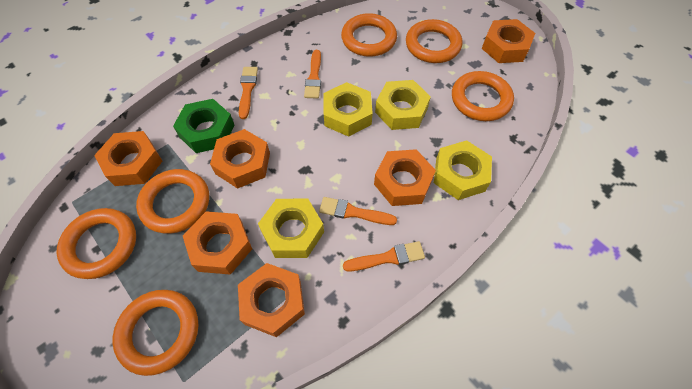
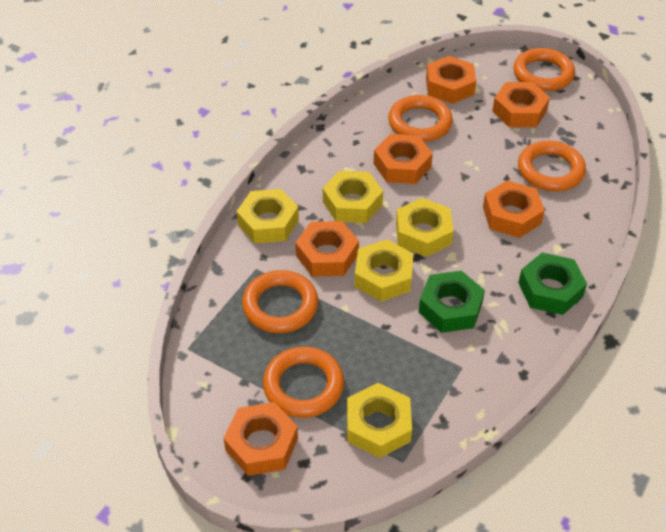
green nut: [173,99,235,153] = 1 -> [419,271,485,333] [518,253,587,315] = 2
orange brush: [239,67,258,119] [304,50,321,99] [319,197,397,225] [343,241,425,271] = 4 -> none = 0
orange ring: [56,208,136,279] [113,290,199,376] [136,169,209,234] [341,13,397,57] [406,19,462,63] [452,71,514,121] = 6 -> [242,270,318,333] [263,347,344,418] [388,95,453,142] [513,48,575,91] [518,141,586,191] = 5
yellow nut: [258,199,324,258] [323,82,373,137] [375,80,431,130] [434,140,492,200] = 4 -> [237,189,299,243] [323,171,383,223] [347,383,412,458] [355,239,414,302] [396,198,454,257] = 5

